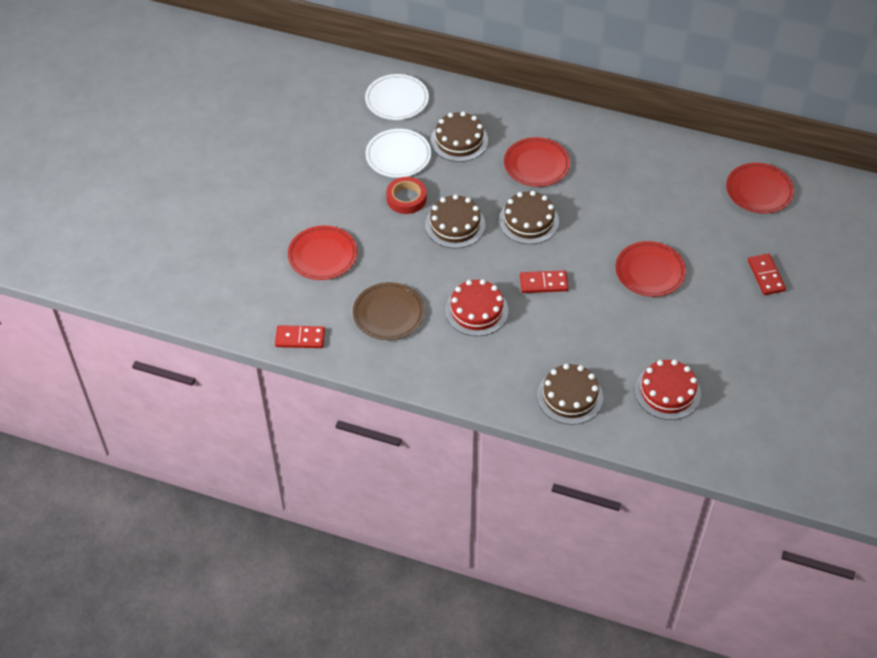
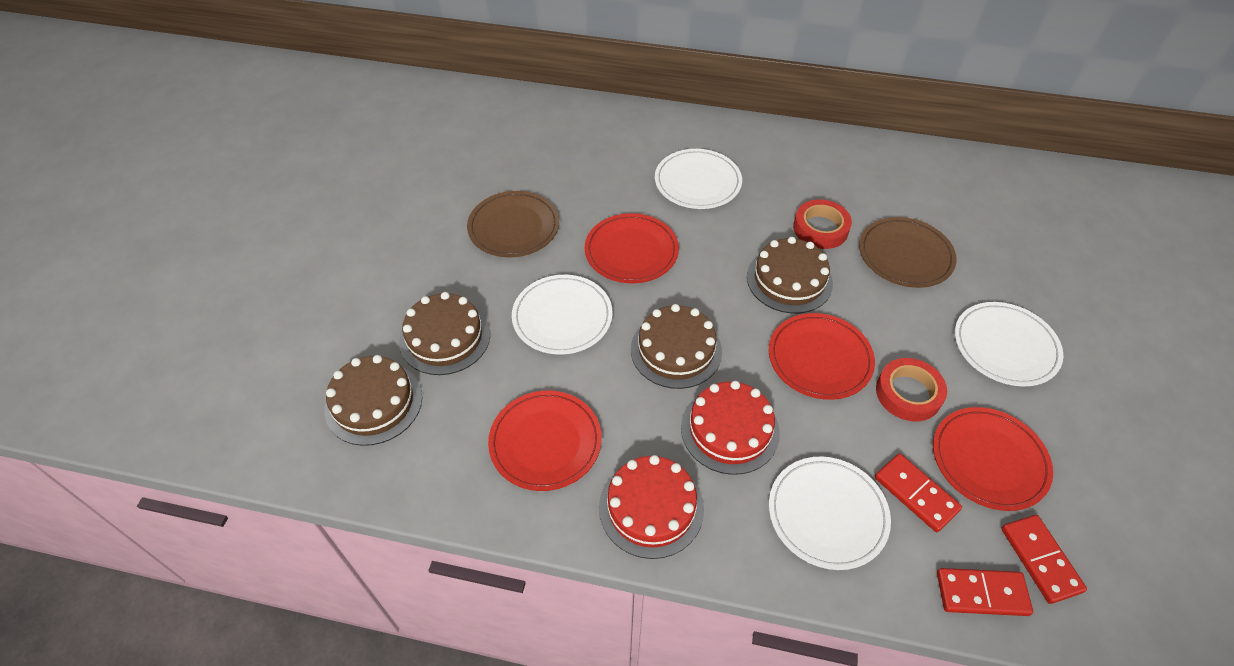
brown plate: [353,282,424,340] = 1 -> [467,191,559,258] [859,217,956,288] = 2
red tape: [386,177,427,214] = 1 -> [793,199,852,249] [876,358,947,422] = 2
white plate: [365,74,429,120] [365,129,431,178] = 2 -> [512,275,613,355] [655,149,742,209] [769,456,891,570] [955,302,1063,386] = 4

